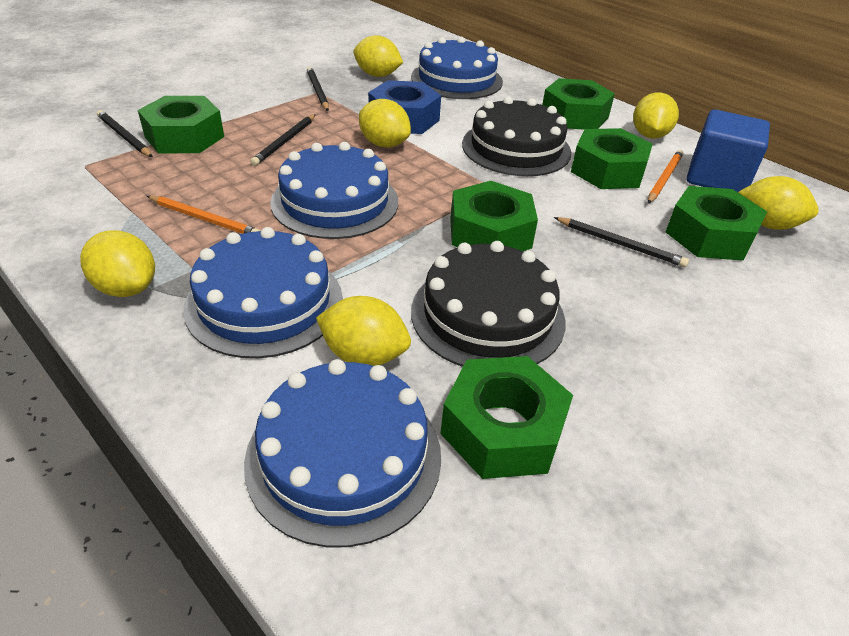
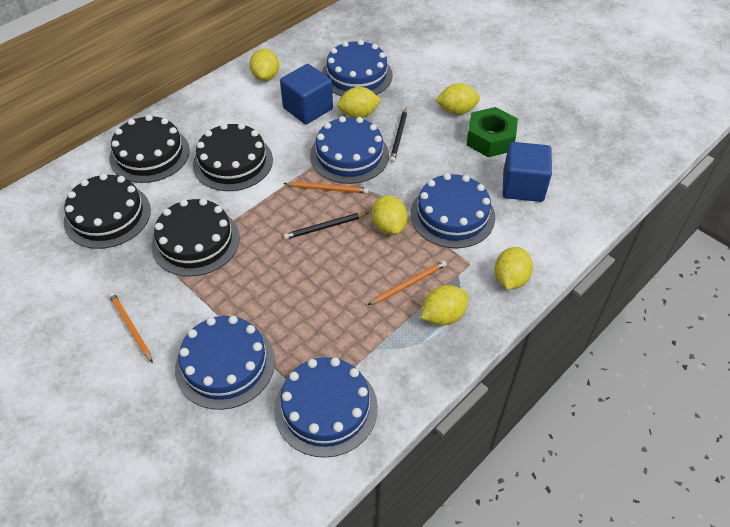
black cake: [411,241,565,367] [462,96,571,176] = 2 -> [64,173,151,249] [109,115,190,183] [152,198,240,276] [193,123,273,191] = 4
black pencil: [97,110,153,157] [250,114,316,166] [307,67,329,111] [554,217,689,267] = 4 -> [283,213,368,240] [390,108,407,162] = 2
blue cake: [183,227,343,358] [244,359,441,547] [270,142,398,239] [411,37,503,99] = 4 -> [175,316,275,410] [274,357,378,458] [310,116,389,184] [322,40,393,96] [410,173,495,248] = 5
blue cube: [687,109,770,192] = 1 -> [280,64,333,124] [503,142,552,202] = 2
blue nut: [368,80,441,134] = 1 -> none = 0
green nut: [138,96,224,153] [440,356,573,479] [450,181,538,251] [542,78,615,130] [571,128,653,189] [666,186,767,261] = 6 -> [466,107,518,157] = 1
orange pencil: [147,195,260,234] [648,150,683,203] = 2 -> [109,292,153,363] [283,182,369,194] [368,261,447,305] = 3

